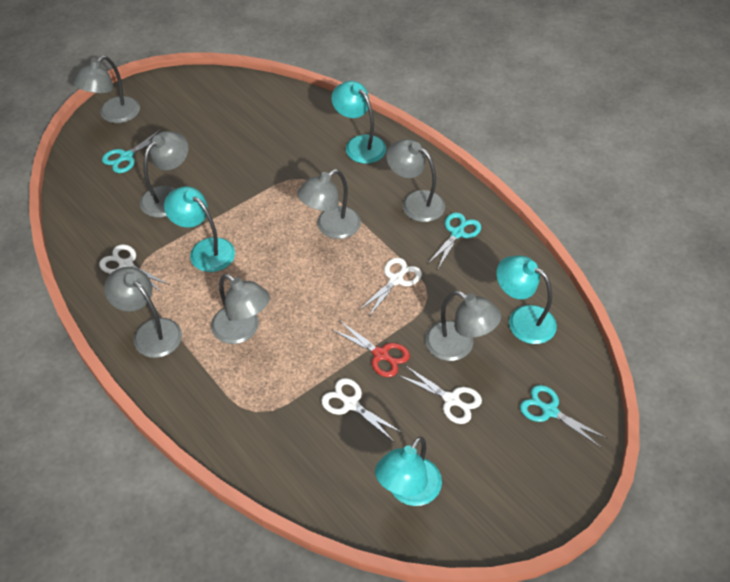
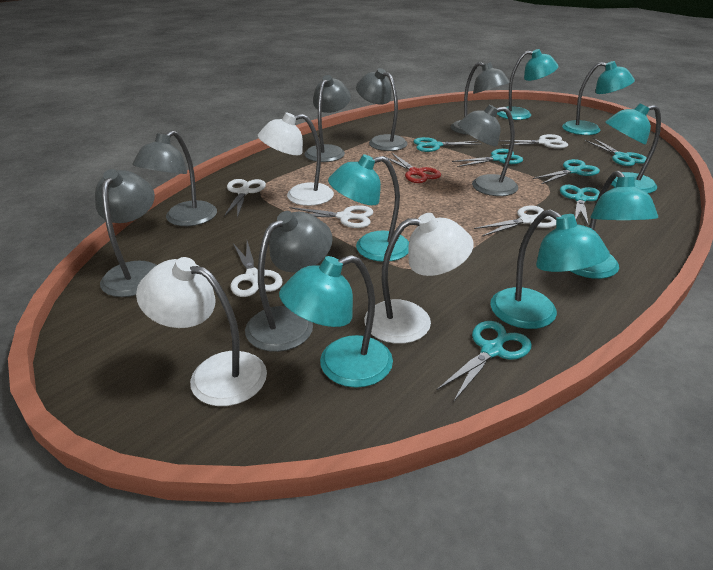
turquoise lamp: [164,186,235,272] [331,81,386,164] [375,437,442,506] [496,256,557,344] = 4 -> [279,255,393,388] [328,154,409,262] [490,210,610,329] [497,49,559,120] [562,61,635,135] [570,171,658,279] [605,103,661,193] = 7
turquoise scissors: [102,129,161,173] [428,212,481,269] [520,385,607,448] = 3 -> [413,137,482,152] [437,321,532,401] [452,149,523,167] [533,159,600,184] [560,185,600,226] [585,138,647,166] = 6
white lamp: none = 0 -> [136,257,267,406] [258,113,334,206] [364,213,474,344] = 3
white scissors: [99,244,170,292] [321,378,403,442] [358,258,422,318] [398,365,482,424] = 4 -> [224,179,266,218] [231,241,283,297] [289,205,373,228] [474,205,556,236] [499,134,568,149] = 5

